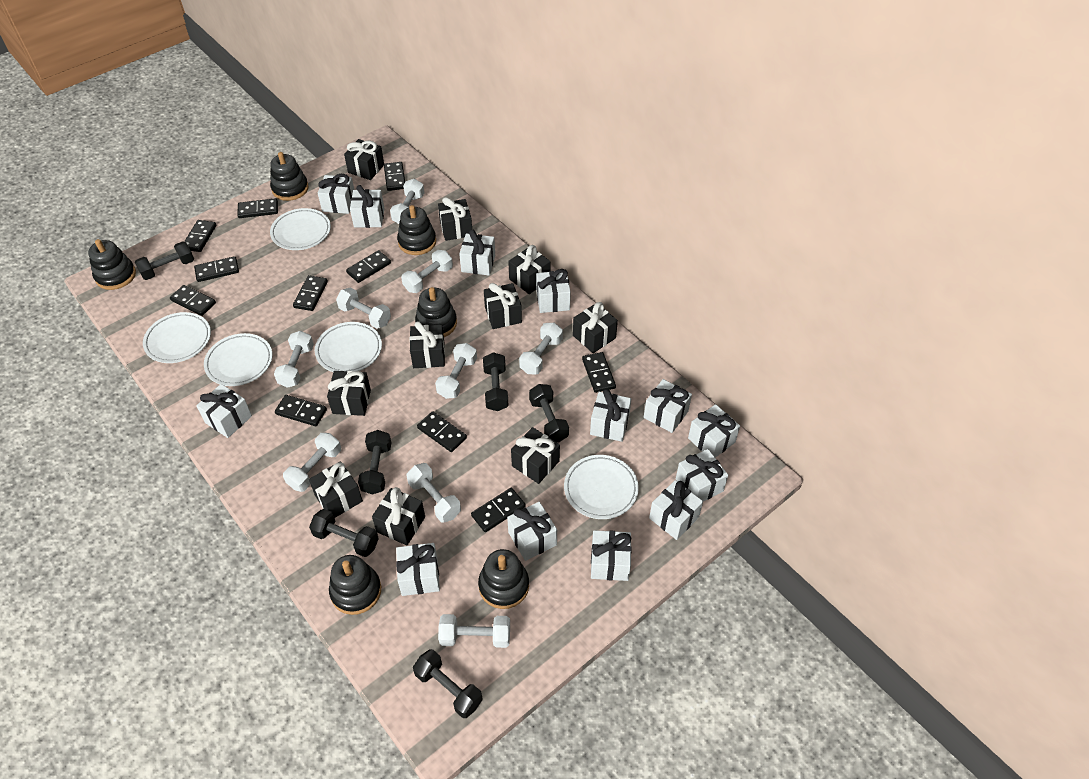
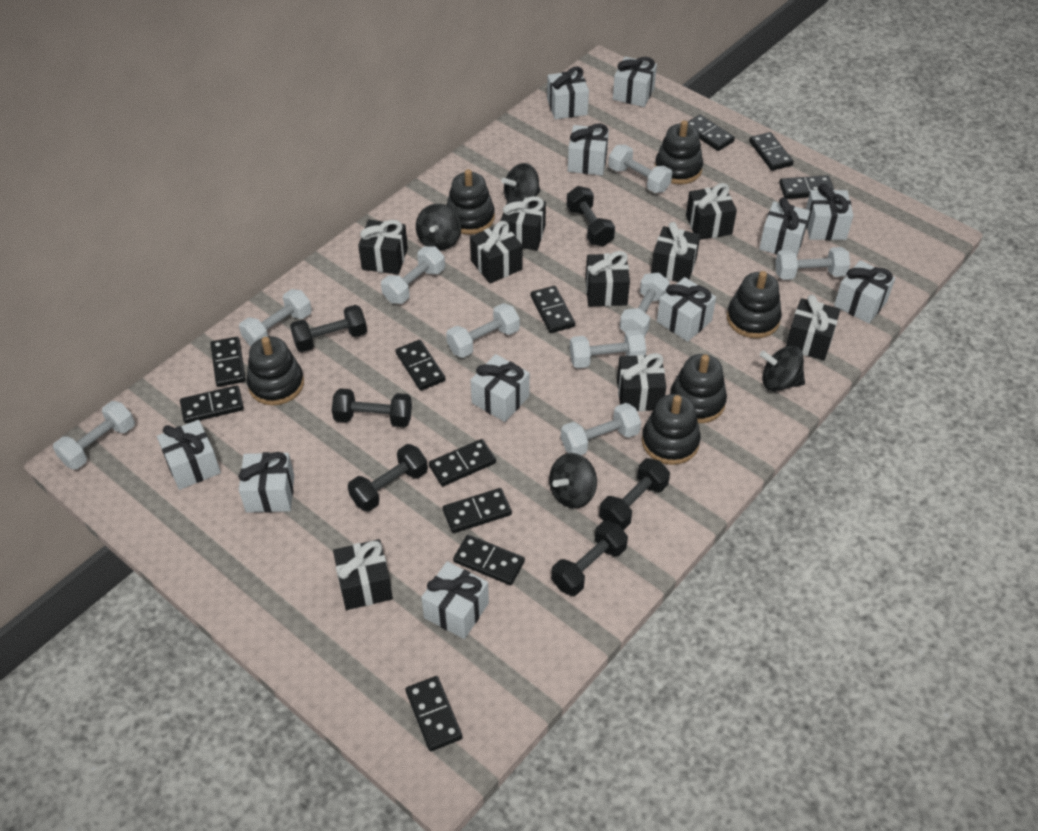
black gift: [309,461,363,518] [327,371,371,416] [344,139,384,180] [372,487,425,545] [410,321,445,368] [438,197,472,241] [484,283,522,329] [508,245,550,294] [511,427,560,484] [573,302,618,353] = 10 -> [333,539,393,610] [358,220,408,274] [470,221,523,283] [501,196,546,251] [586,251,630,306] [617,353,666,411] [651,222,700,282] [686,183,737,240] [786,295,841,360] = 9
black spinning top: none = 0 -> [416,204,461,251] [501,163,540,200] [549,453,597,508] [760,346,805,391] = 4
white gift: [196,384,252,438] [318,174,354,214] [350,185,384,228] [396,543,440,596] [459,229,495,275] [507,502,557,561] [536,269,571,313] [590,389,631,442] [591,530,632,581] [644,379,692,433] [649,480,703,540] [676,449,728,501] [688,404,740,458] = 13 -> [157,420,221,490] [238,452,294,513] [421,561,489,639] [471,354,530,422] [547,67,589,119] [568,123,609,175] [613,57,657,107] [657,277,716,342] [759,197,810,255] [806,184,854,240] [834,260,895,324] = 11
white plate: [143,312,211,363] [204,333,273,386] [270,208,331,250] [315,322,382,372] [564,455,639,519] = 5 -> none = 0

